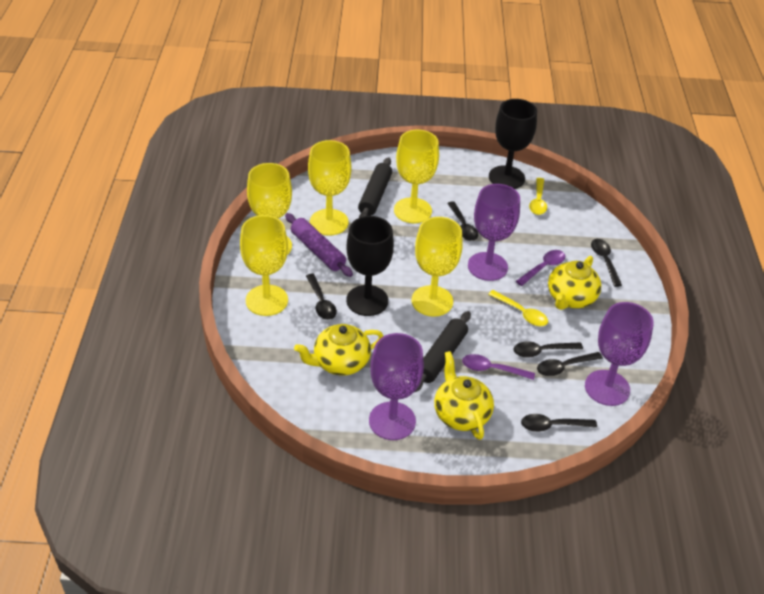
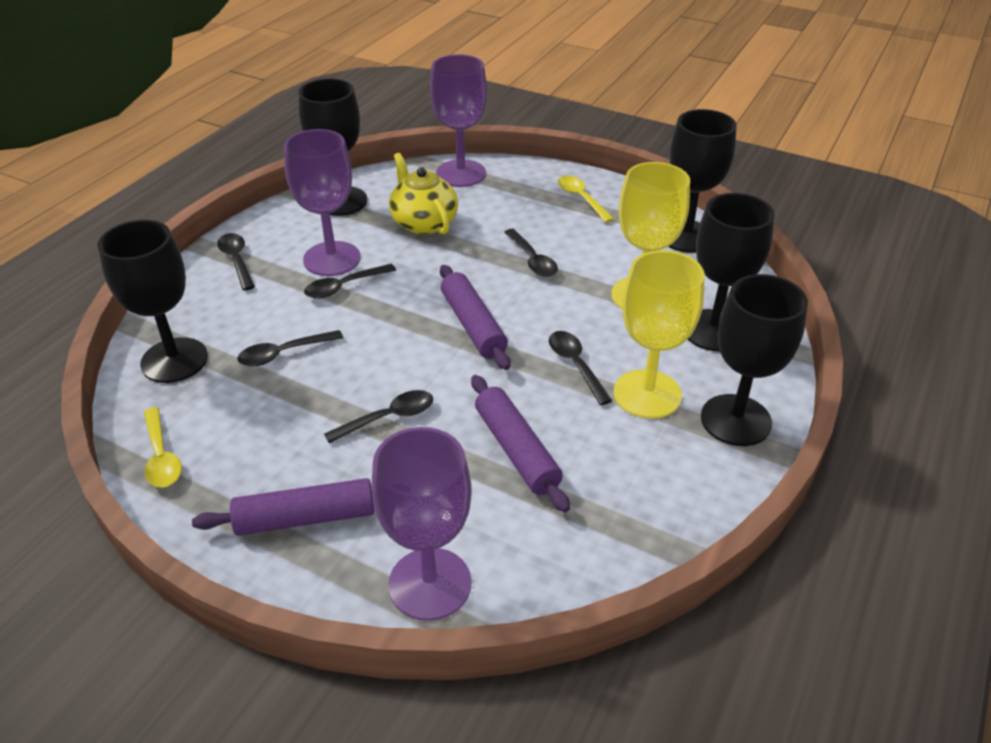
black goblet: [346,216,394,316] [489,99,537,189] = 2 -> [98,220,208,383] [298,78,367,216] [668,109,737,253] [688,193,775,352] [701,274,808,446] = 5
black rolling pin: [358,157,392,218] [415,311,471,392] = 2 -> none = 0
purple rolling pin: [285,213,353,277] = 1 -> [192,478,374,535] [440,265,511,370] [471,375,570,512] = 3
purple spoon: [462,354,535,380] [516,250,565,286] = 2 -> none = 0
yellow goblet: [240,215,288,316] [247,163,292,255] [308,140,352,236] [394,130,439,223] [412,217,462,317] = 5 -> [611,162,690,309] [614,250,705,419] = 2
yellow teapot: [294,324,383,376] [434,351,494,440] [548,256,602,310] = 3 -> [389,153,458,234] = 1

